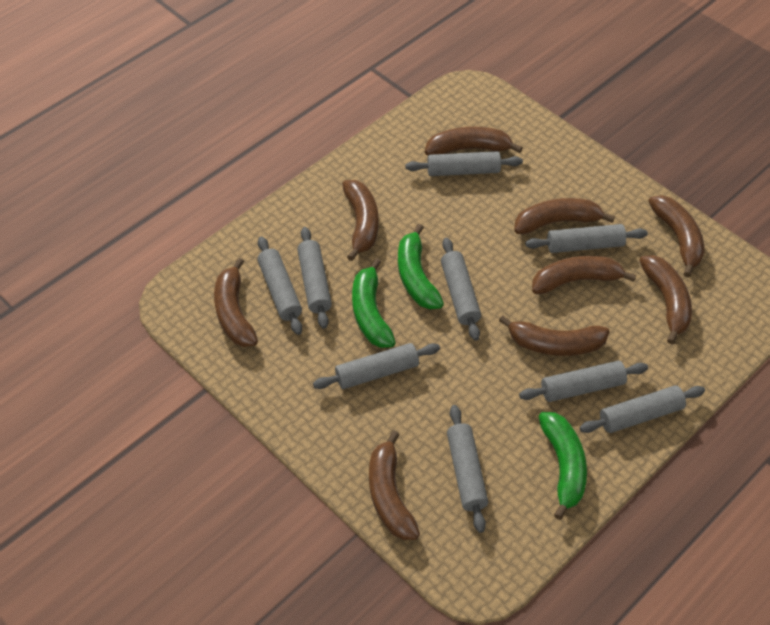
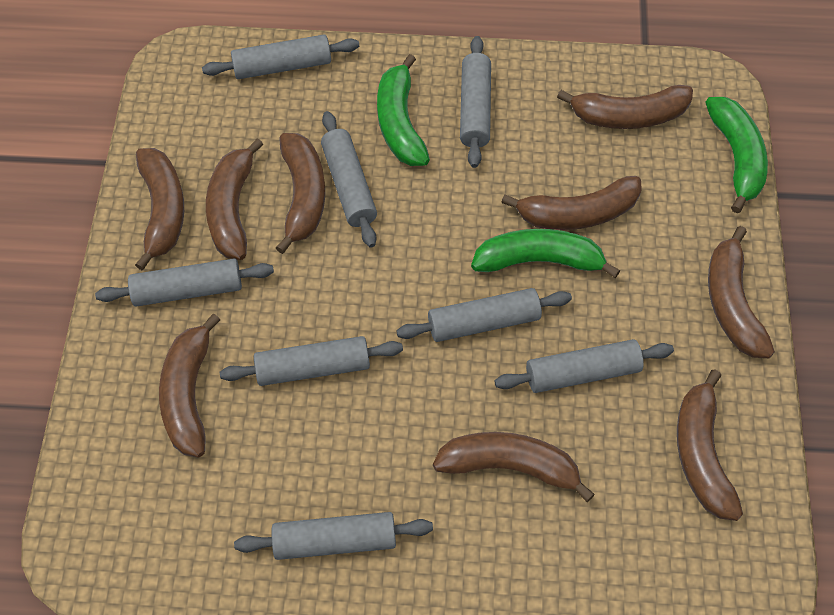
grey rolling pin: [257,236,302,335] [297,227,332,329] [313,343,440,389] [405,151,523,176] [441,238,481,341] [447,405,488,533] [519,361,648,402] [525,224,648,253] [580,385,705,433] = 9 -> [95,259,274,307] [202,35,359,79] [220,336,403,386] [234,512,433,560] [321,111,377,248] [396,288,572,342] [460,36,491,168] [494,339,674,393] = 8

